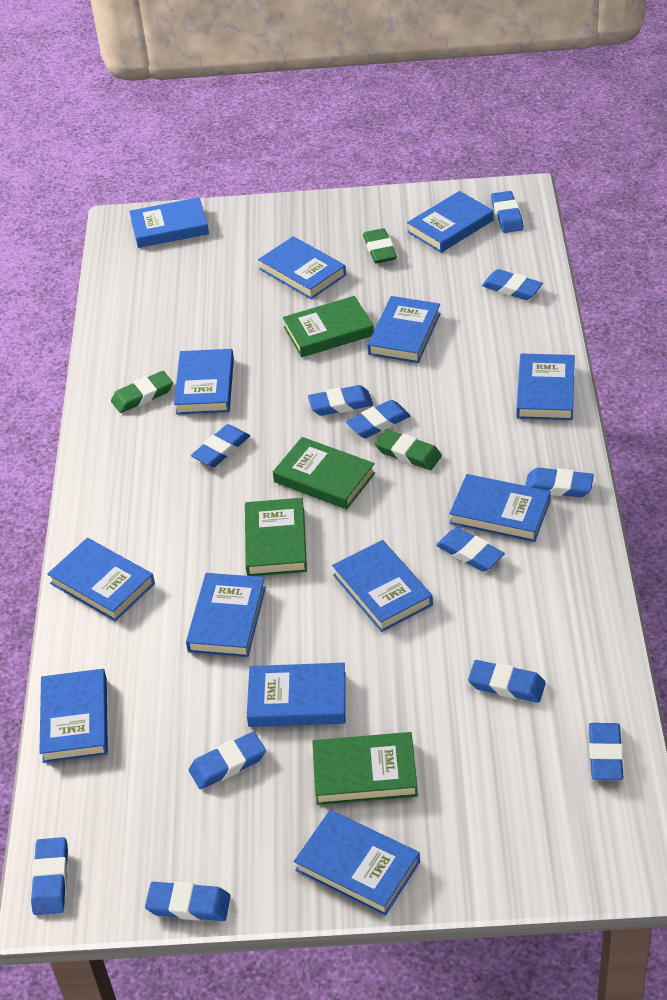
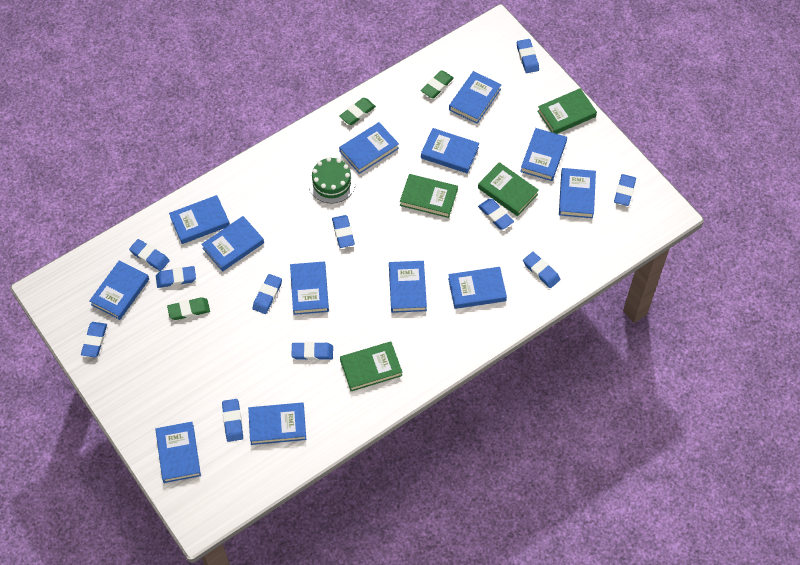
blue eraser: [31,837,68,915] [145,882,231,921] [189,732,266,789] [191,424,250,467] [308,385,373,416] [346,400,411,438] [436,527,505,572] [468,660,546,703] [482,269,543,300] [491,191,524,233] [525,468,594,497] [589,723,624,780] = 12 -> [81,322,107,357] [129,239,170,271] [156,266,196,288] [222,399,243,442] [252,274,282,314] [291,342,333,360] [332,215,355,248] [478,199,514,230] [517,39,539,73] [523,252,560,288] [614,174,636,206] = 11
green cake: none = 0 -> [308,157,356,203] = 1

